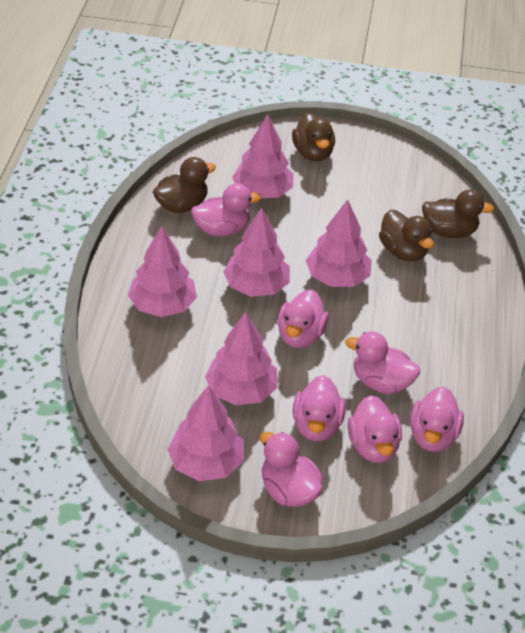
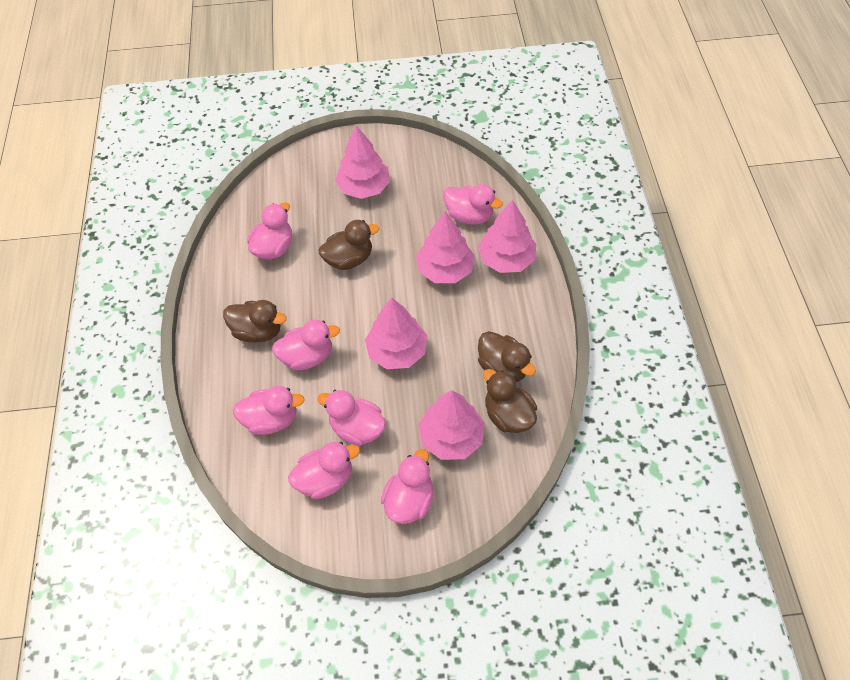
pink tree: [128,226,197,317] [167,385,244,481] [205,312,278,405] [223,208,290,297] [232,114,293,198] [305,199,372,287] = 6 -> [335,126,390,199] [365,297,427,369] [416,211,475,283] [418,390,485,460] [478,200,536,273] = 5

